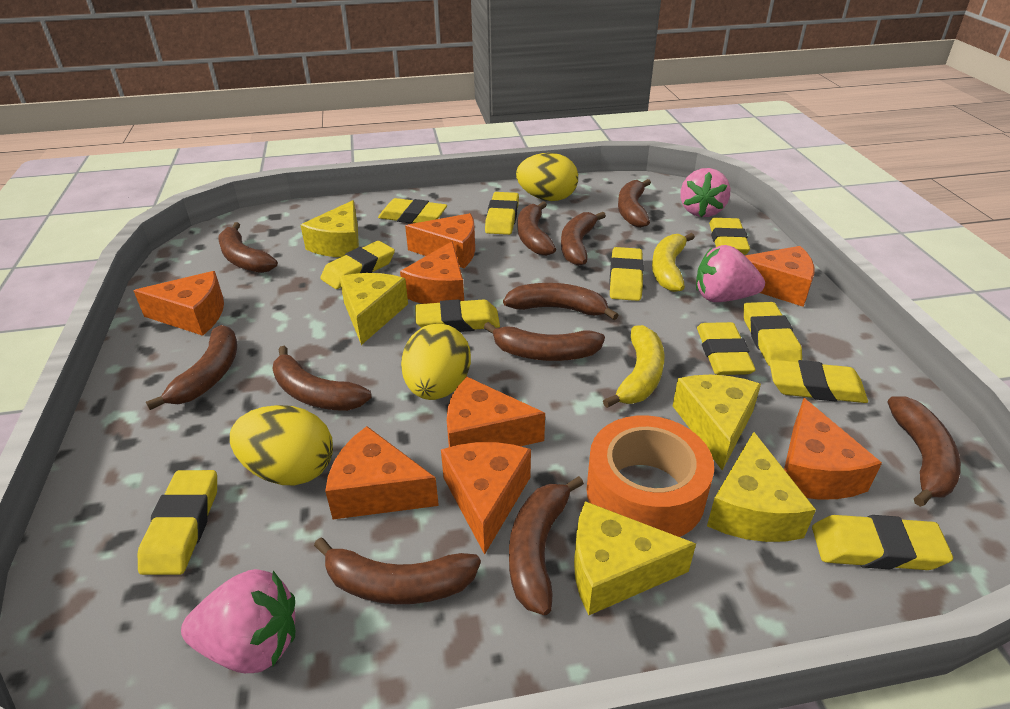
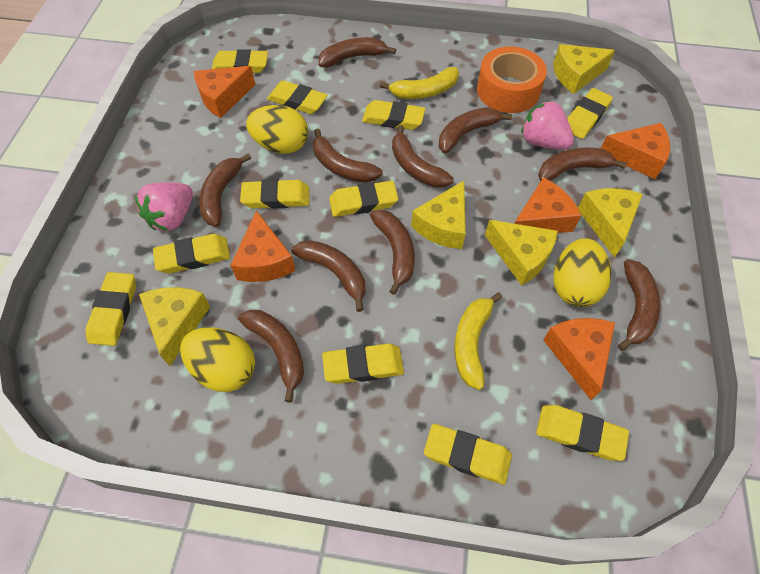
brown banana: [146,325,237,410] [218,222,278,273] [272,346,372,411] [314,537,481,604] [484,322,605,361] [503,283,618,320] [509,476,584,615] [518,201,556,256] [561,212,606,266] [618,179,651,228] [888,396,961,507] = 11 -> [199,153,251,227] [238,310,304,403] [291,240,365,312] [313,128,383,183] [319,37,396,67] [370,210,415,295] [392,125,454,188] [439,107,512,153] [538,148,627,181] [618,259,660,351] = 10
orange cheese: [134,271,224,336] [325,426,439,519] [400,241,464,304] [405,213,475,268] [441,442,531,555] [447,377,545,447] [745,246,814,307] [784,398,882,499] = 8 -> [194,66,255,118] [230,211,296,282] [514,177,581,233] [543,318,615,400] [601,123,670,179] = 5
pink strawberry: [181,569,295,673] [680,168,730,217] [696,245,765,302] = 3 -> [135,182,193,231] [521,100,574,150] = 2

